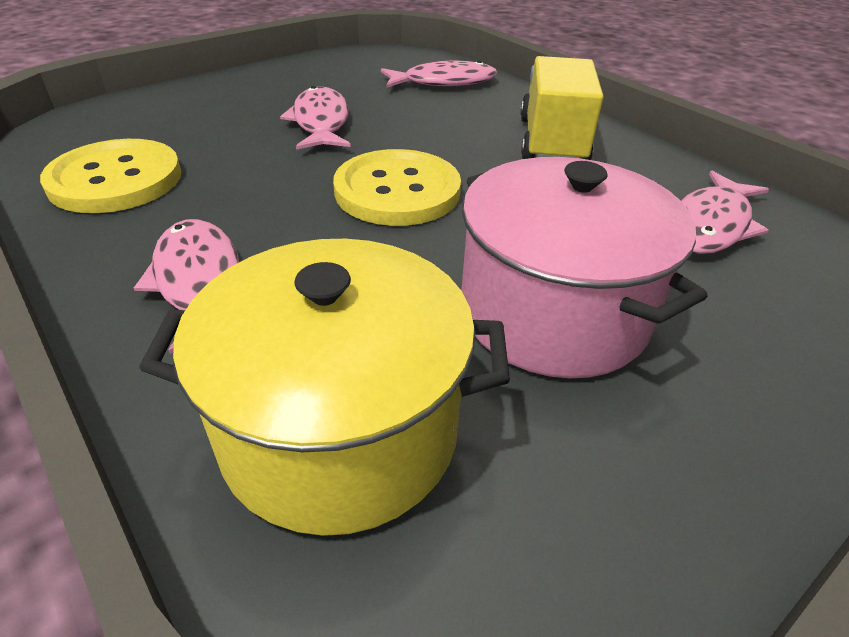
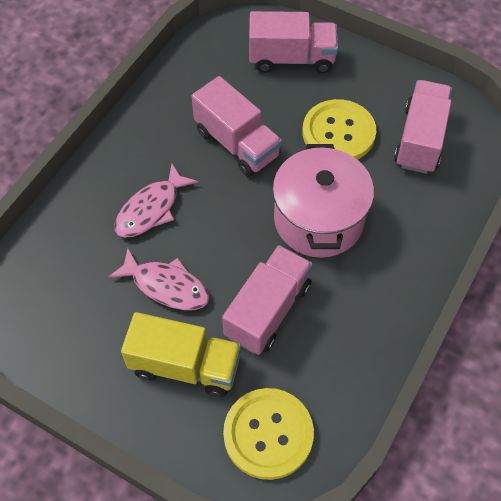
pink fish: [134,219,239,354] [280,86,351,150] [381,61,497,88] [681,171,769,254] = 4 -> [108,248,209,310] [115,164,198,238] = 2
pink truck: none = 0 -> [192,76,282,177] [222,245,313,355] [249,11,338,73] [394,80,452,174] = 4
yellow pot: [139,239,510,536] = 1 -> none = 0

